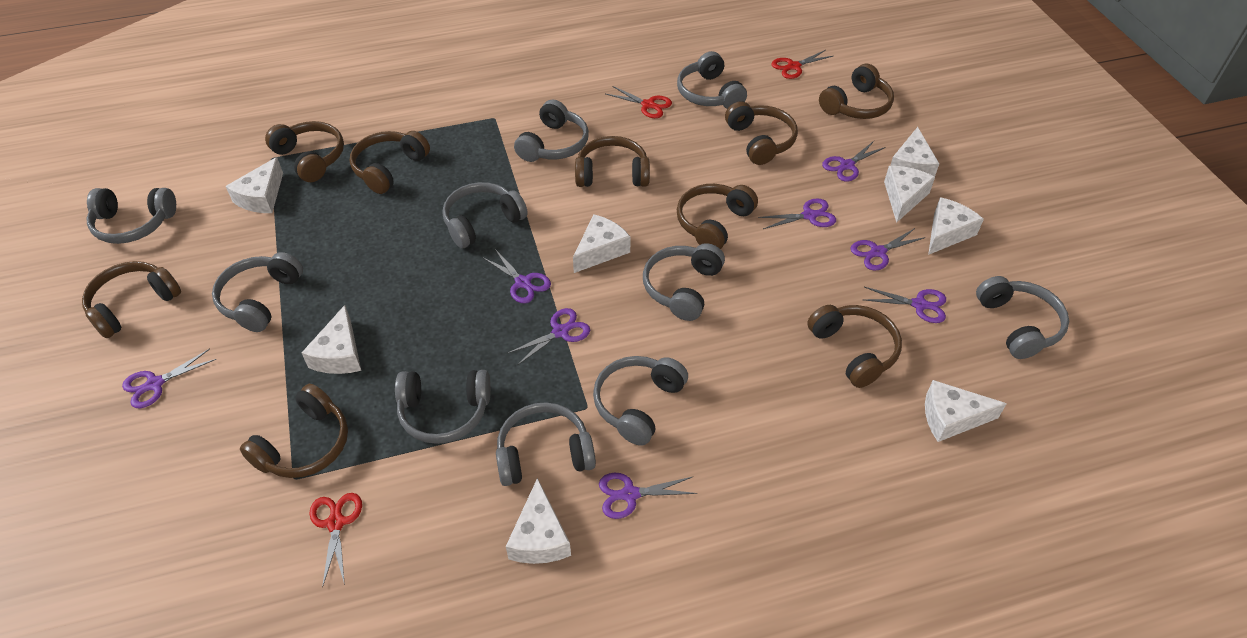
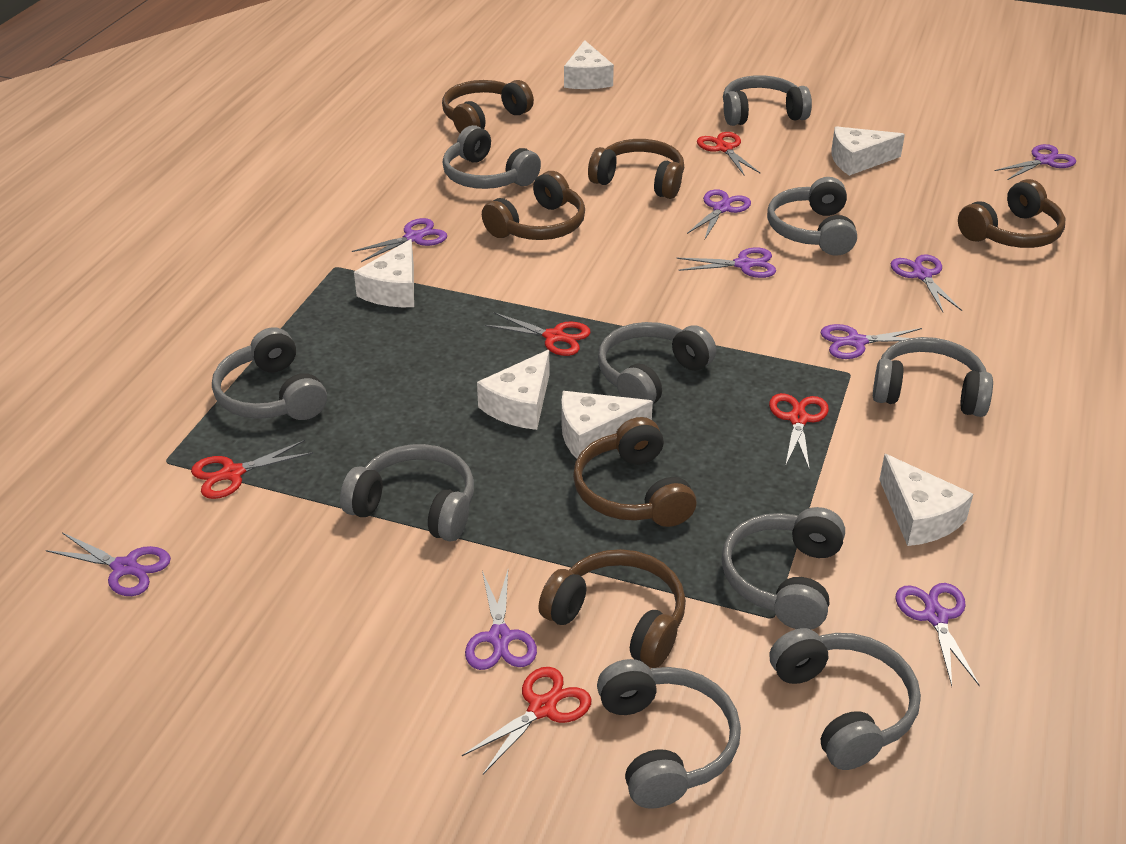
brown headphones: [82,261,181,338] [240,384,348,478] [265,121,344,182] [350,131,430,194] [575,136,650,187] [677,184,758,249] [725,101,798,165] [807,305,902,388] [819,64,894,119] = 9 -> [442,80,534,133] [482,171,585,240] [538,549,686,668] [573,417,697,527] [588,139,684,199] [958,179,1065,248] = 6
purple scissors: [122,349,217,408] [482,249,551,303] [507,308,590,365] [599,473,697,519] [758,198,836,229] [822,141,885,181] [850,228,926,271] [862,287,946,323] = 8 -> [46,532,171,596] [352,218,447,262] [465,570,537,670] [676,247,776,278] [687,189,751,239] [820,324,922,359] [891,254,962,312] [895,583,980,686] [995,144,1076,180] = 9
red scissors: [309,493,362,588] [606,86,672,118] [771,50,833,79] = 3 -> [191,440,313,499] [462,667,591,774] [485,313,591,356] [697,132,760,175] [769,393,829,471] = 5
white cheese: [226,157,283,213] [302,305,361,374] [506,478,571,564] [573,214,630,273] [884,166,935,223] [890,127,939,177] [925,380,1007,442] [928,197,984,255] = 8 -> [354,239,414,307] [477,350,549,430] [561,391,653,459] [564,40,614,89] [832,126,905,176] [879,454,973,546] = 6

